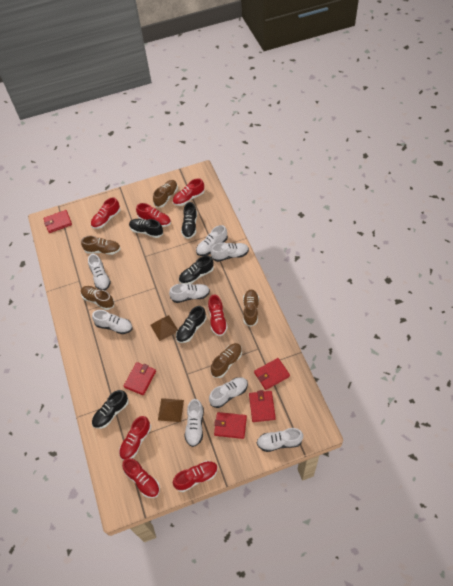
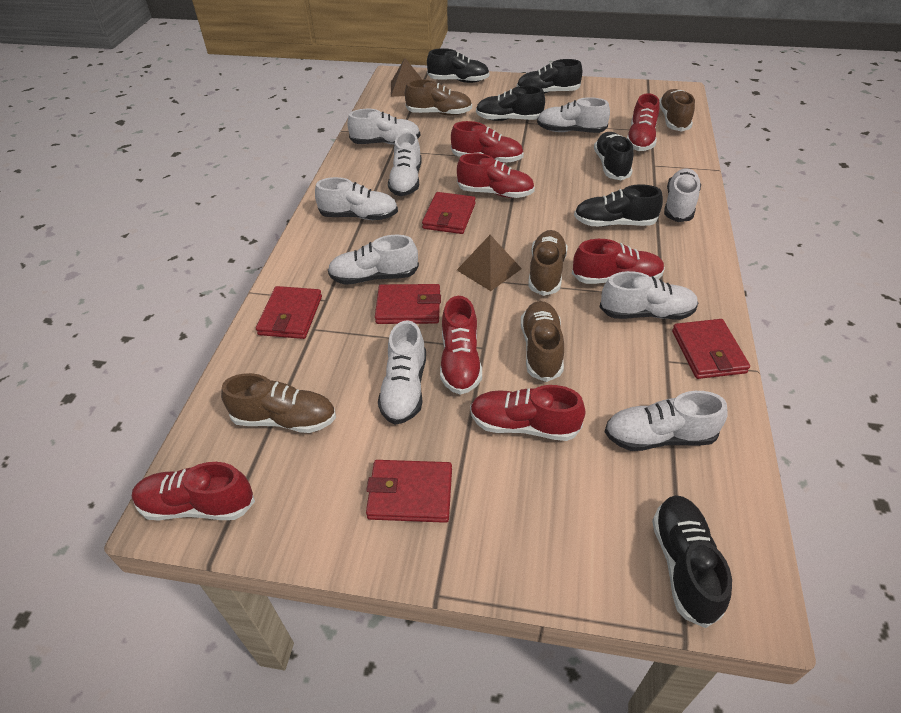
black shoe: [92,390,129,429] [129,219,163,238] [176,306,207,343] [179,255,214,284] [181,202,197,239] = 5 -> [427,48,489,83] [476,86,545,121] [517,59,582,94] [574,184,663,227] [594,132,633,180] [652,495,732,628] = 6
white shoe: [88,254,111,290] [92,310,133,334] [169,284,210,303] [184,399,204,447] [196,225,228,256] [209,377,248,408] [211,243,249,262] [257,428,303,452] = 8 -> [315,177,398,220] [328,235,419,285] [347,109,421,145] [378,320,426,425] [388,132,422,196] [537,97,610,133] [599,271,699,319] [605,391,728,451] [664,169,701,222] = 9

